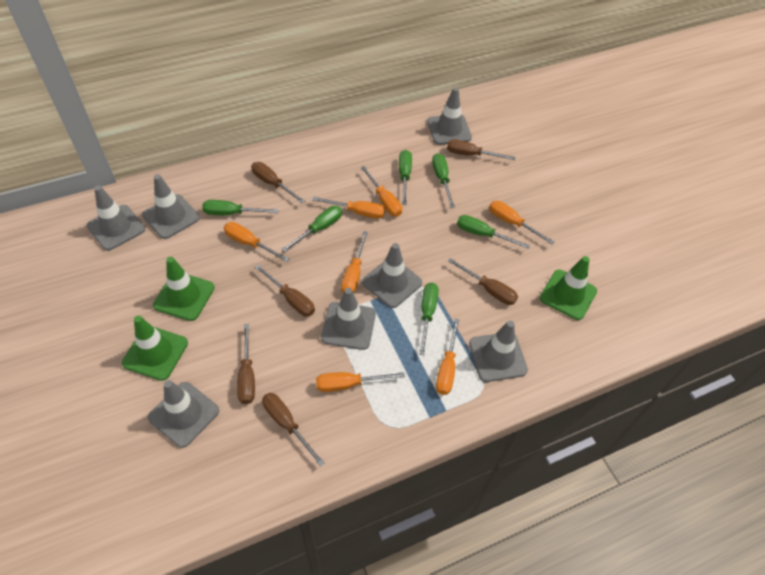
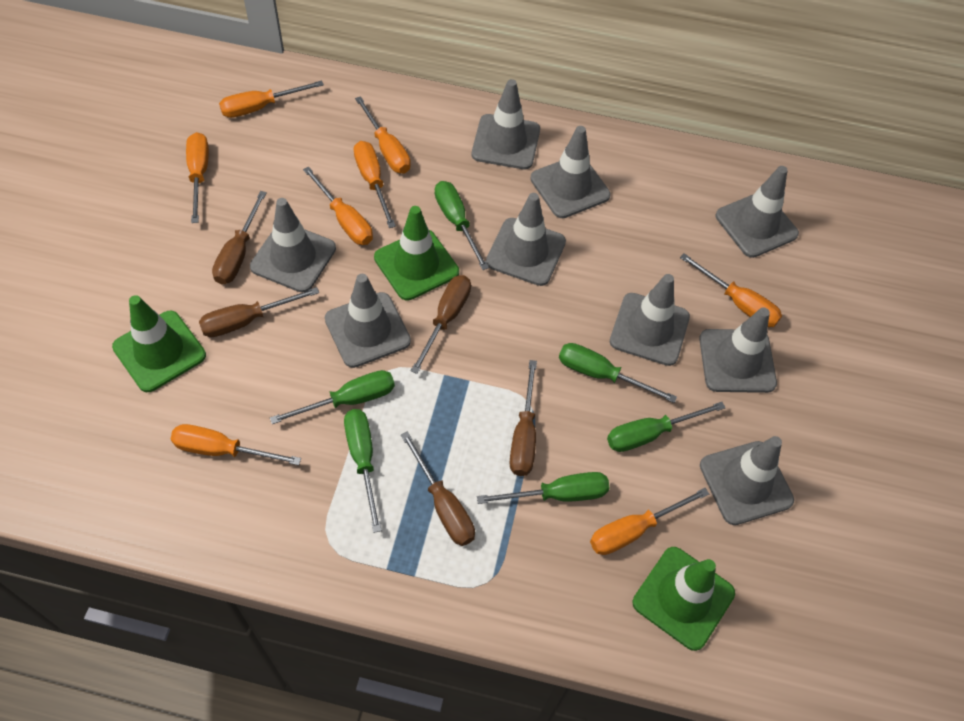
brown screwdriver: [237,324,255,404] [251,162,305,204] [255,264,315,316] [262,393,325,466] [447,139,515,160] [448,258,518,305] = 6 -> [199,287,319,337] [212,191,267,284] [401,431,475,546] [411,275,471,374] [510,360,537,476] = 5
grey traffic cone: [87,186,145,251] [142,174,200,239] [148,380,219,448] [321,288,376,350] [362,243,422,308] [427,87,472,145] [469,321,528,382] = 7 -> [250,198,336,293] [325,274,411,368] [472,79,540,169] [486,193,566,286] [530,126,611,218] [610,274,690,366] [699,307,777,393] [700,436,794,525] [716,166,799,258] = 9
orange screwdriver: [224,222,289,262] [312,197,385,219] [316,372,405,392] [341,231,368,294] [360,166,402,217] [436,318,460,395] [489,201,554,244] = 7 -> [171,424,301,465] [186,132,209,223] [219,80,324,118] [303,166,373,245] [354,141,396,228] [355,96,411,174] [590,488,709,555] [680,253,782,327] = 8

